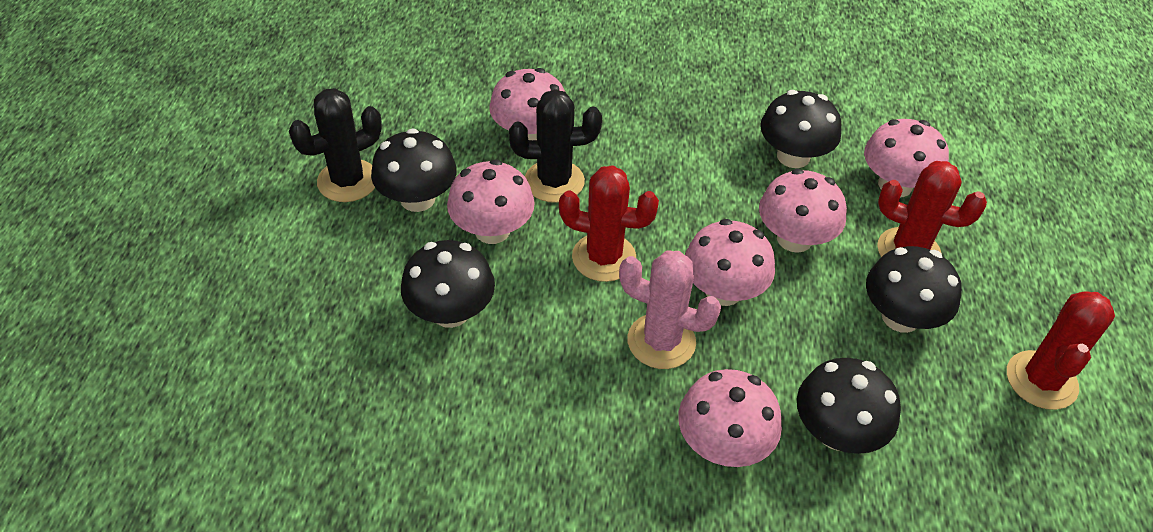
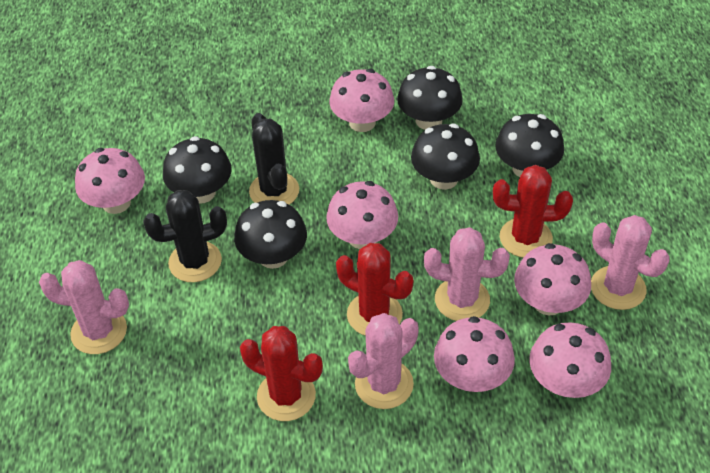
pink cactus: [619,251,721,369] = 1 -> [39,260,129,354] [348,313,419,409] [424,227,510,321] [591,215,670,310] = 4

